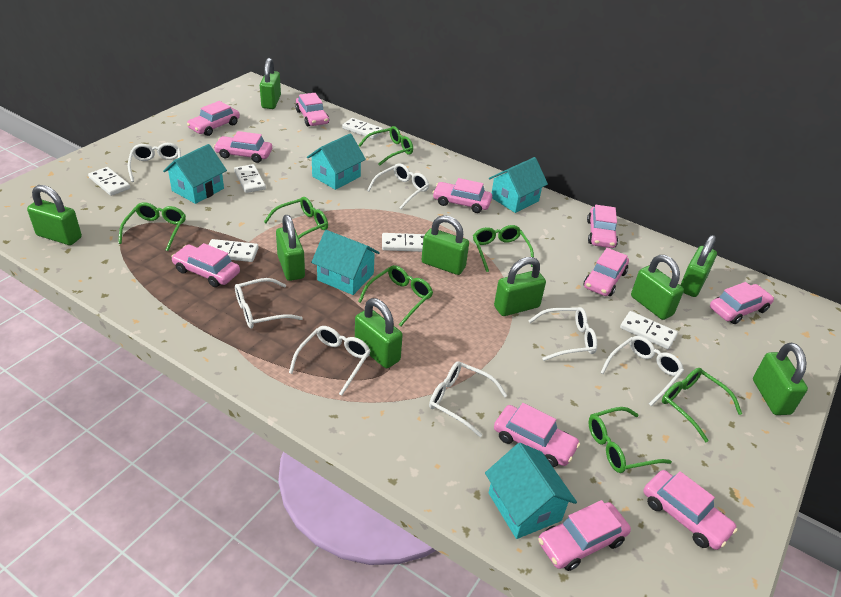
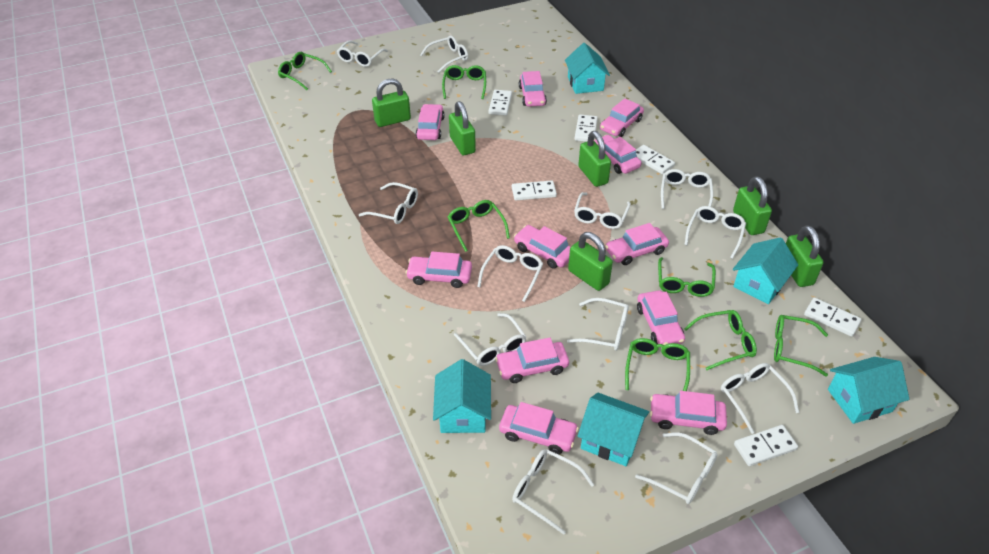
green padlock: [27,185,82,245] [260,58,281,109] [276,215,305,281] [355,298,403,368] [421,215,469,275] [494,257,546,316] [631,255,684,320] [681,235,717,297] [753,343,808,415] = 9 -> [372,79,411,127] [449,101,476,155] [568,232,613,291] [578,131,611,187] [733,176,772,235] [786,225,824,287] = 6
white glasses: [128,143,181,182] [235,278,303,328] [289,326,371,396] [367,163,429,209] [429,361,508,437] [529,307,597,361] [600,336,684,406] = 7 -> [337,40,388,67] [359,182,418,224] [420,35,468,73] [454,313,526,366] [477,245,543,302] [512,449,594,535] [567,298,629,351] [574,192,631,229] [635,432,718,504] [661,169,713,209] [684,206,746,259] [721,363,799,434] = 12

